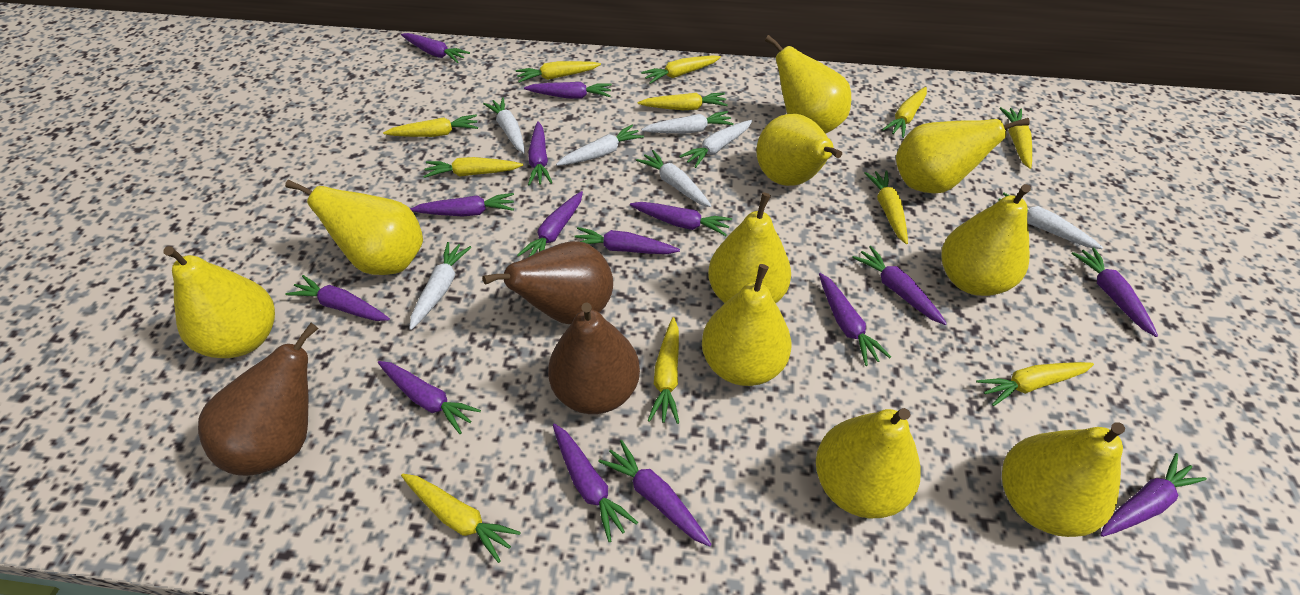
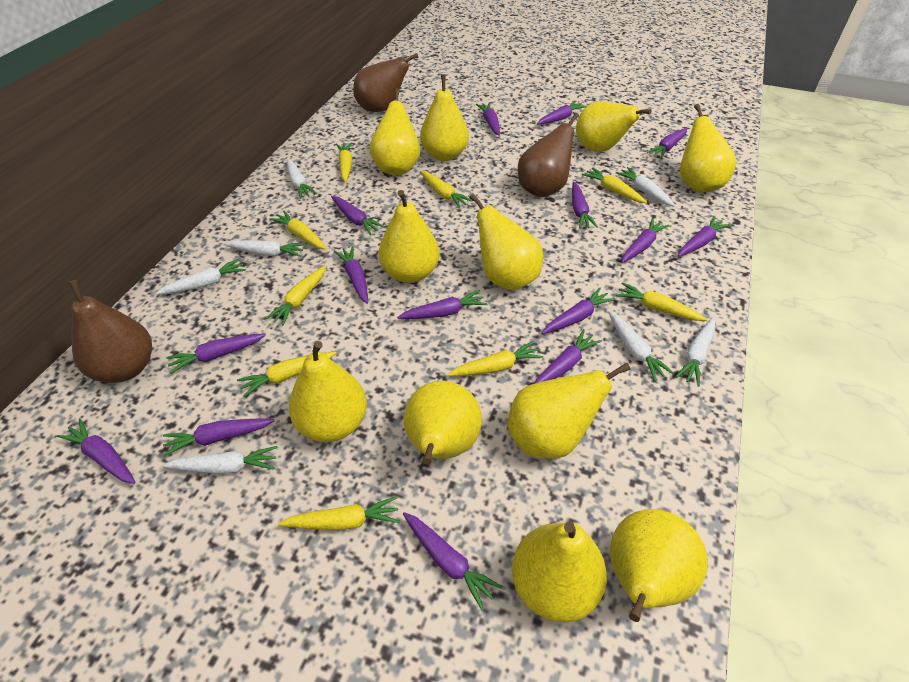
yellow carrot: [383,114,478,137] [401,474,521,563] [423,157,523,178] [516,61,601,83] [638,92,728,110] [641,55,721,84] [648,317,679,424] [864,170,908,244] [882,87,927,138] [976,362,1094,406] [999,107,1032,169] = 11 -> [237,352,336,397] [266,265,326,325] [269,211,327,250] [278,496,399,530] [336,142,353,182] [420,171,473,208] [448,341,543,376] [582,168,647,203] [616,282,708,321] = 9
yellow pear: [163,246,275,358] [285,180,423,275] [702,264,792,386] [708,192,791,303] [756,114,842,186] [765,35,851,134] [816,408,921,518] [896,118,1030,193] [941,184,1031,296] [1002,422,1125,537] = 10 -> [289,341,367,442] [370,89,420,175] [378,190,439,283] [404,381,482,465] [420,74,469,161] [469,193,543,290] [508,363,631,459] [512,522,607,622] [576,101,651,152] [610,509,708,622] [680,104,737,192] = 11

